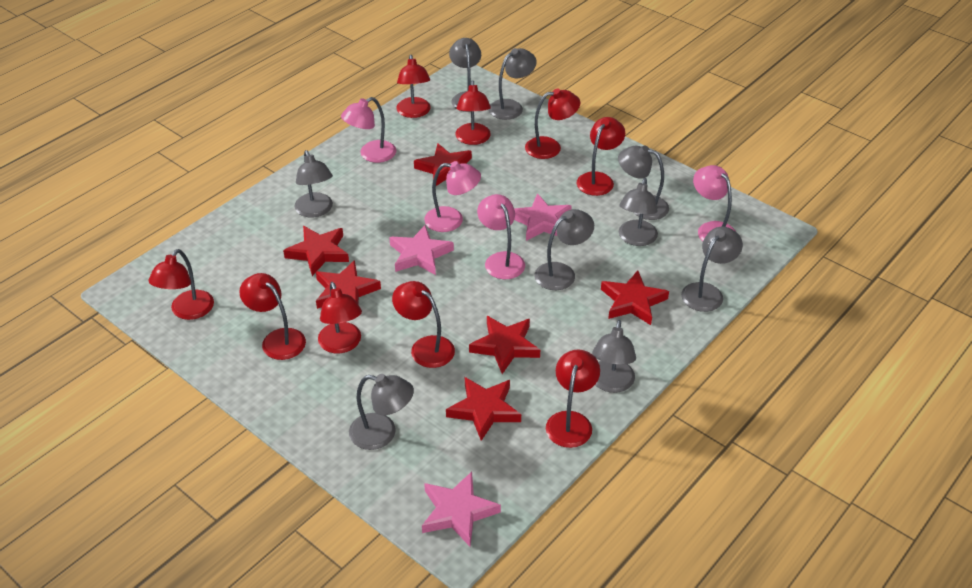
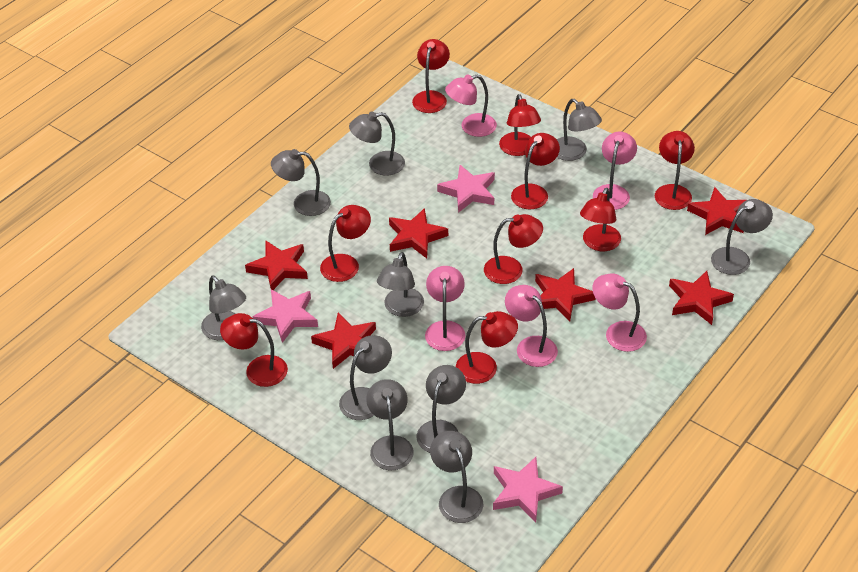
grey lamp: [294,150,333,217] [349,374,414,450] [449,38,481,112] [489,48,537,120] [534,209,594,290] [592,320,636,393] [618,145,669,220] [619,178,658,246] [681,227,743,312] = 9 -> [201,275,246,340] [271,149,331,216] [339,336,392,420] [349,112,405,176] [366,379,414,470] [377,252,424,317] [417,365,466,453] [430,431,483,523] [557,99,602,161] [711,199,773,275] = 10
pink lamp: [341,97,396,163] [424,161,481,232] [477,194,525,279] [693,165,736,241] = 4 -> [425,266,465,351] [445,75,497,137] [505,285,558,367] [592,273,647,352] [593,131,637,210] = 5

